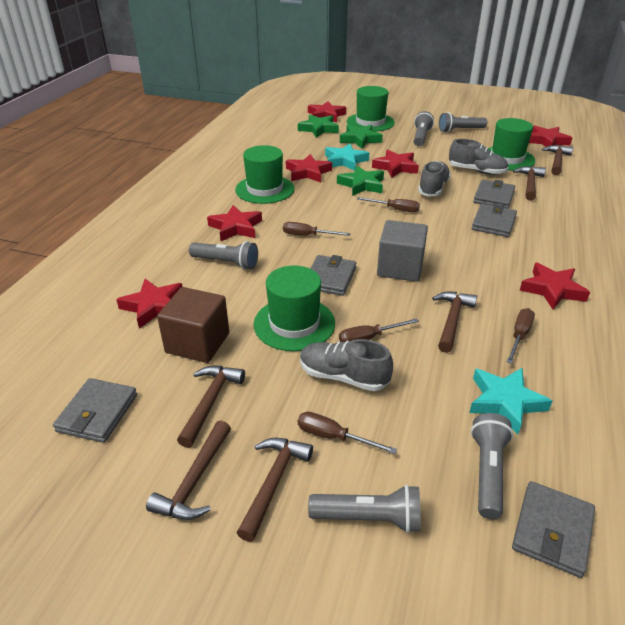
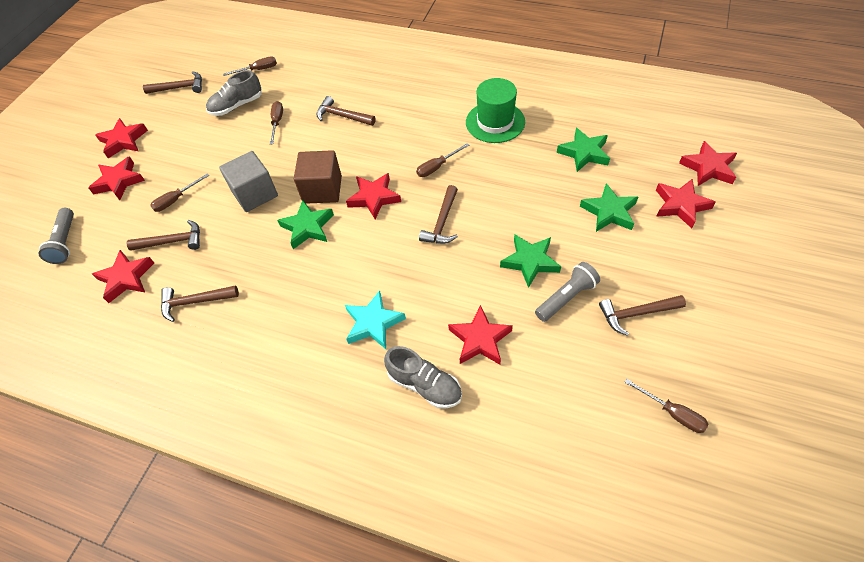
green hat: [235,145,295,204] [254,265,335,351] [347,86,395,132] [488,118,535,171] = 4 -> [466,78,525,143] = 1
green star: [298,114,339,138] [337,166,384,196] [340,125,383,149] = 3 -> [277,200,334,249] [500,234,561,288] [557,128,610,172] [580,183,638,232] = 4
grey flashlight: [189,241,258,270] [308,485,421,533] [414,111,434,146] [439,112,487,133] [471,413,513,519] = 5 -> [39,208,74,264] [535,262,600,322] = 2
grey shoe: [300,339,393,391] [418,161,451,197] [449,139,508,175] = 3 -> [206,70,261,116] [384,346,462,409] = 2
grey wallet: [53,378,137,443] [310,255,357,296] [472,204,517,237] [473,180,515,209] [512,481,595,578] = 5 -> none = 0
turquoise star: [325,144,369,171] [469,368,552,435] = 2 -> [345,290,406,349] = 1

